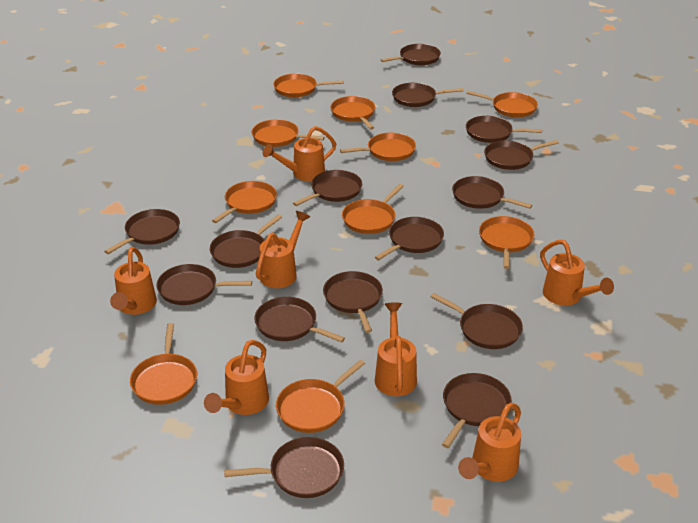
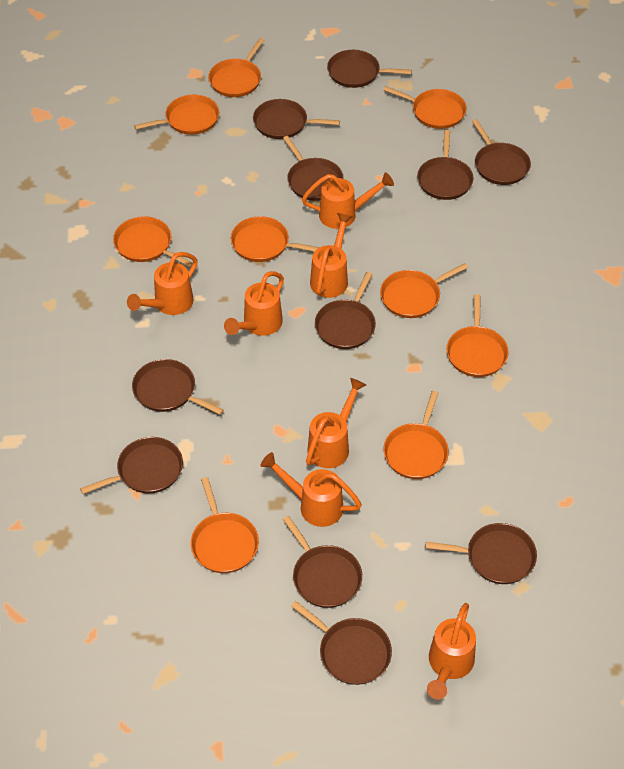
brown pan: [104,209,180,254] [156,264,252,305] [210,214,282,268] [224,437,344,498] [254,297,345,342] [293,170,362,206] [323,271,383,333] [375,217,444,260] [381,44,441,65] [392,83,463,107] [431,293,523,349] [442,373,512,448] [452,176,532,209] [466,116,542,143] [484,140,559,170] = 15 -> [80,437,183,494] [132,359,224,415] [253,99,340,139] [283,136,344,201] [283,516,362,608] [291,601,392,685] [315,272,376,349] [327,50,412,88] [417,130,474,200] [425,523,537,584] [472,119,531,185] = 11
orange pan: [130,323,197,405] [212,181,277,223] [252,119,325,147] [273,74,344,97] [276,360,365,433] [330,96,375,130] [340,133,416,161] [342,184,404,234] [466,91,538,117] [479,216,534,269] = 10 -> [113,216,193,267] [134,95,219,135] [191,477,259,573] [208,38,264,97] [231,216,320,262] [380,263,468,318] [383,86,467,129] [383,391,449,479] [447,294,509,377] = 9

